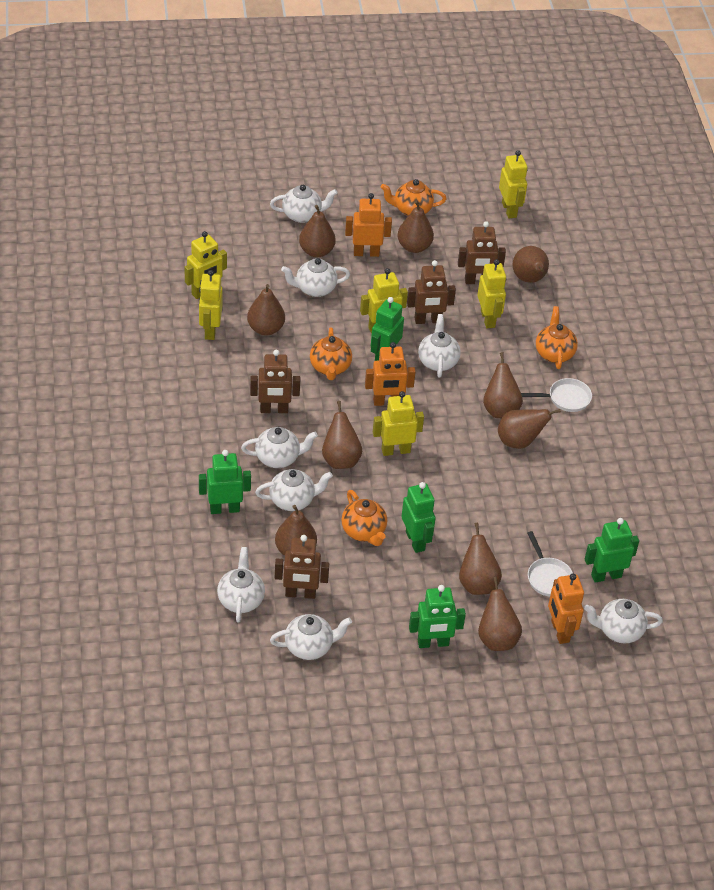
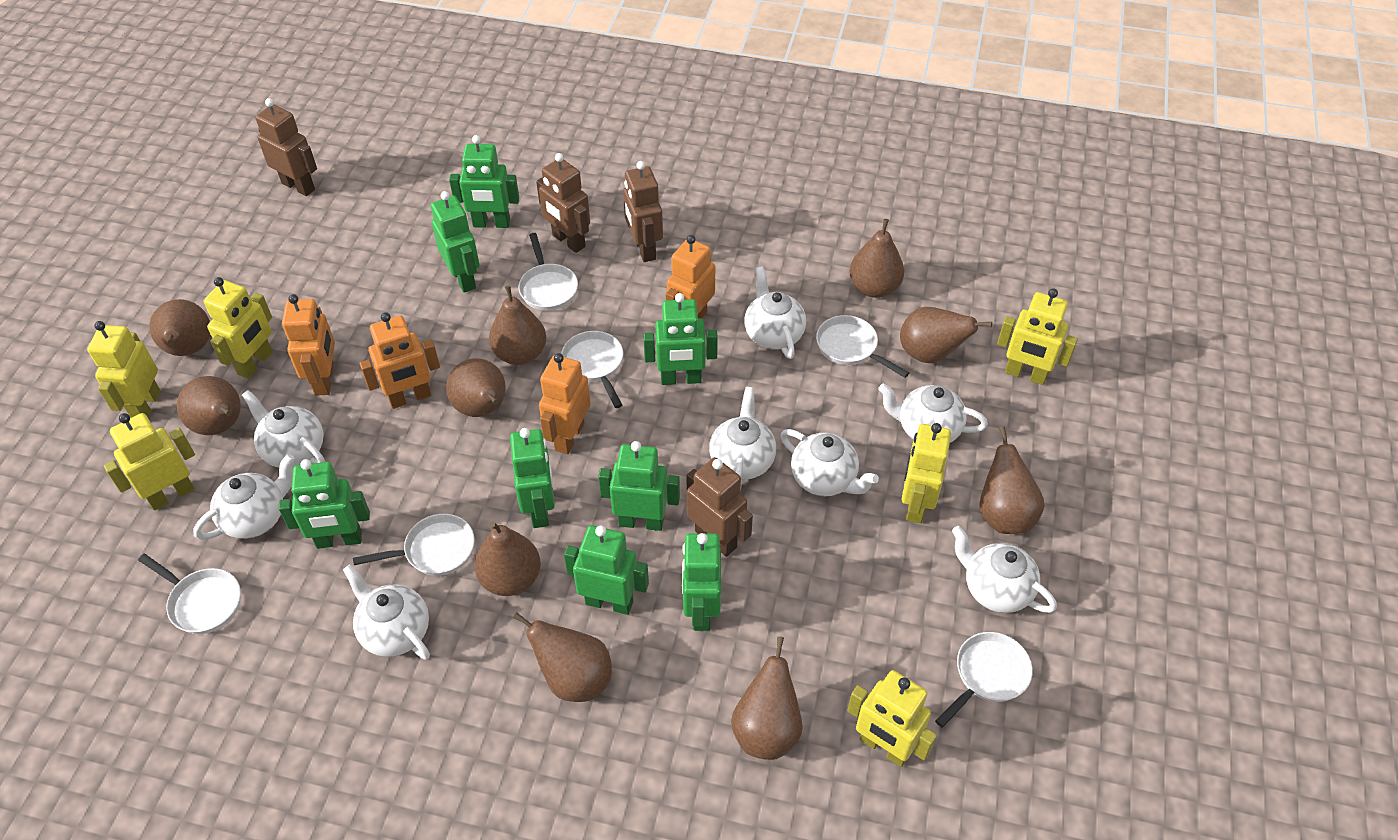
green robot: [199,450,251,514] [371,297,404,361] [401,482,436,553] [409,585,466,648] [585,518,639,583] = 5 -> [279,459,370,549] [431,191,480,293] [449,135,519,228] [510,428,555,528] [564,525,649,615] [598,441,680,531] [643,293,718,385] [682,533,721,631] = 8
orange robot: [345,193,392,257] [365,342,415,406] [548,573,584,644] = 3 -> [282,294,335,396] [360,312,440,409] [539,353,591,454] [666,235,715,319] = 4
orange teapot: [310,327,352,380] [341,490,387,546] [381,179,446,216] [536,306,578,369] = 4 -> none = 0
white pan: [521,378,592,412] [528,531,573,597] = 2 -> [138,554,241,634] [353,514,475,576] [518,233,578,311] [561,331,623,408] [816,315,909,378] [935,632,1033,727] = 6

